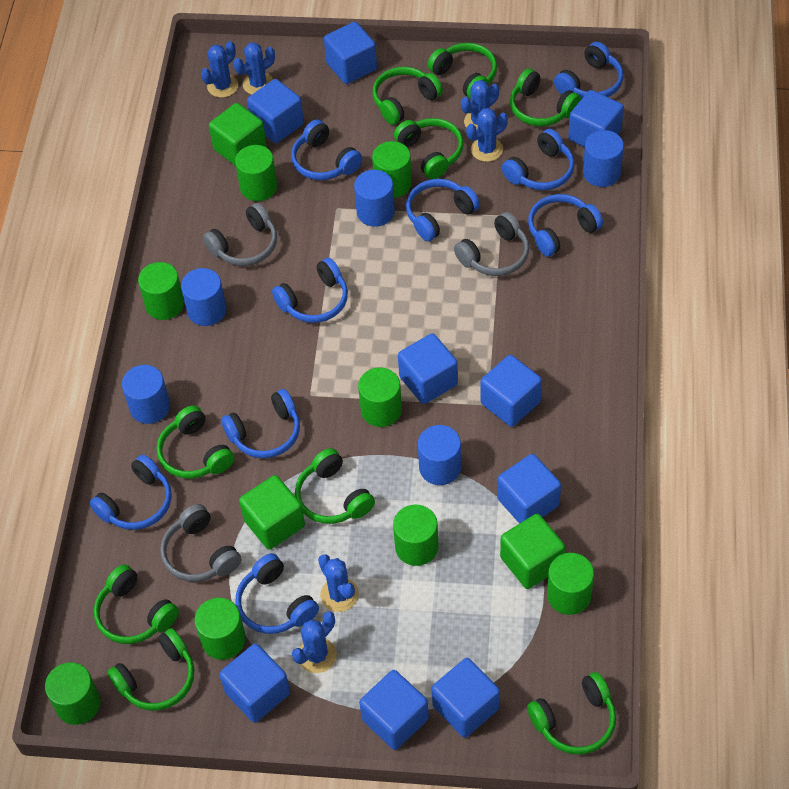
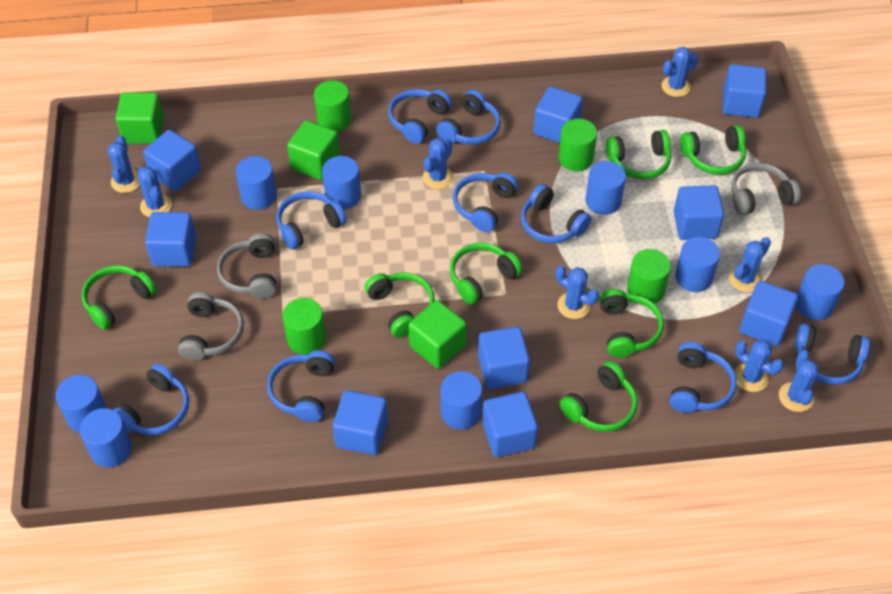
blue cactus: [201,41,238,98] [233,42,275,95] [292,612,337,673] [318,554,359,612] [461,80,499,129] [466,108,508,162] = 6 -> [108,135,140,193] [138,167,172,217] [423,138,454,189] [556,266,599,319] [662,47,699,97] [729,237,771,292] [735,340,784,392] [779,350,819,412] = 8
blue cylinder: [122,365,170,424] [181,268,227,326] [354,170,395,227] [418,425,461,485] [583,130,624,187] = 5 -> [56,375,107,433] [80,408,132,467] [236,156,277,210] [322,156,361,210] [440,371,482,430] [586,161,626,215] [675,237,720,292] [796,264,844,320] = 8
green cylinder: [45,662,101,725] [138,262,184,320] [195,598,246,660] [235,145,277,201] [358,367,402,427] [372,141,412,198] [393,505,439,566] [547,553,594,615] = 8 -> [283,298,326,355] [314,80,351,132] [559,119,597,171] [627,249,671,304] = 4
green headphones: [94,564,179,644] [107,628,194,710] [157,405,234,479] [295,448,375,524] [373,67,443,125] [394,118,464,179] [428,43,497,99] [510,68,581,126] [527,672,616,755] = 9 -> [82,265,157,330] [365,272,435,338] [450,243,522,305] [559,361,638,432] [599,289,664,358] [606,130,671,179] [680,125,746,175] = 7

